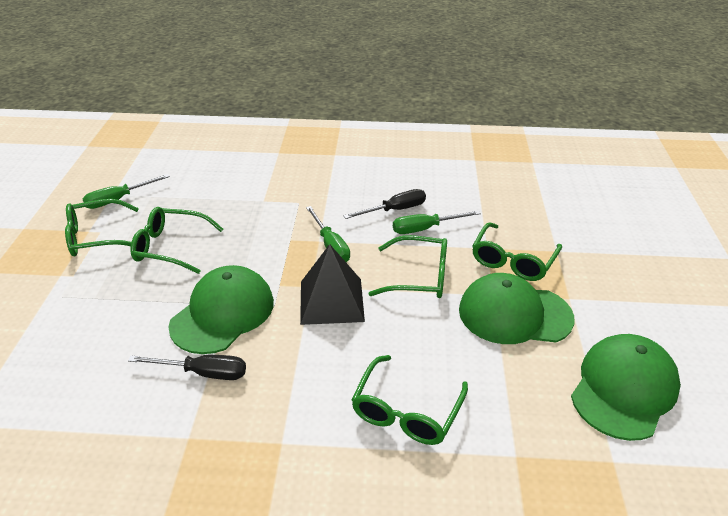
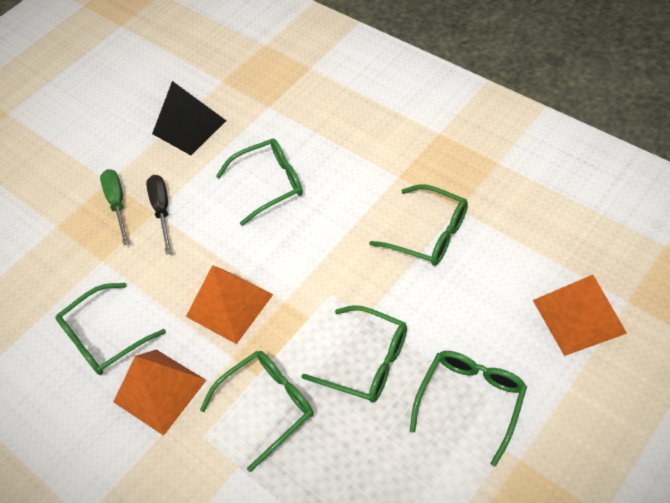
black screwdriver: [128,355,246,380] [343,189,426,219] = 2 -> [146,175,172,255] = 1
green cap: [168,265,274,354] [459,273,574,344] [571,334,681,441] = 3 -> none = 0
green glasses: [65,199,139,256] [130,207,223,274] [351,355,468,445] [368,235,447,298] [472,222,562,281] = 5 -> [55,283,166,375] [200,351,313,472] [216,139,303,226] [301,305,407,403] [369,184,468,266] [410,351,527,467] = 6
green screwdriver: [83,174,170,209] [306,206,350,262] [393,210,481,234] = 3 -> [100,169,129,245] = 1
orange pyramid: none = 0 -> [113,349,206,436] [186,265,273,344] [533,275,627,356] = 3

